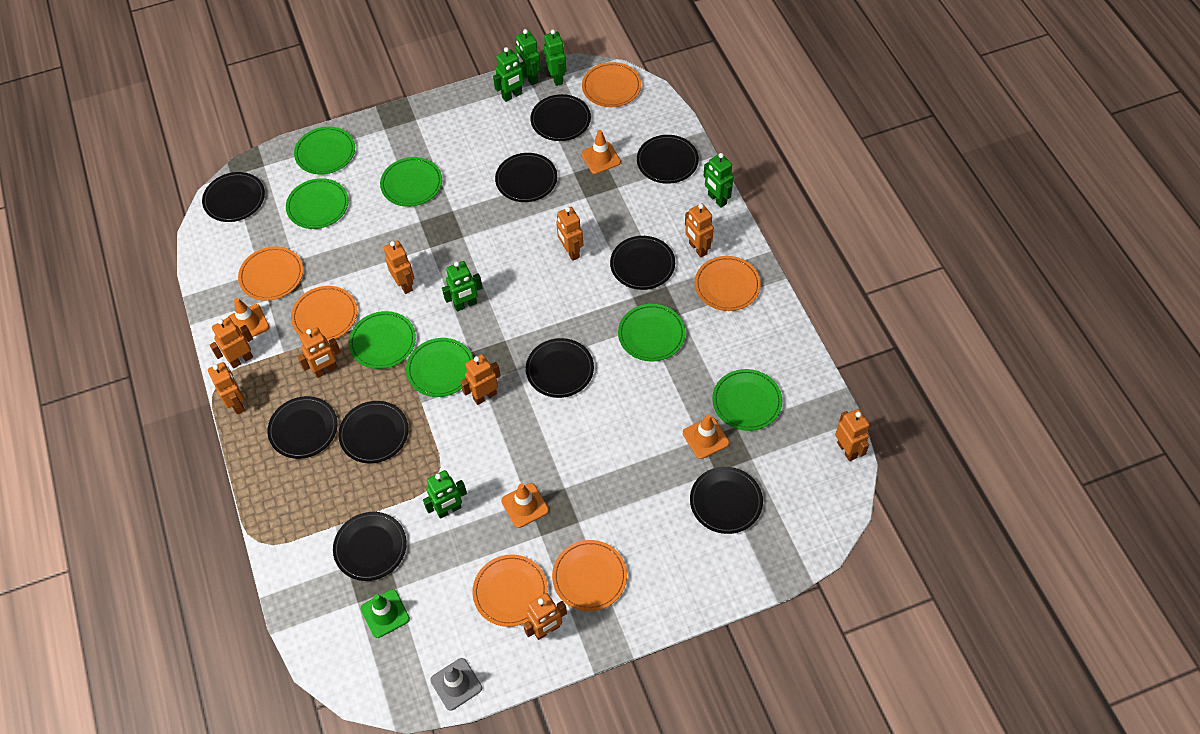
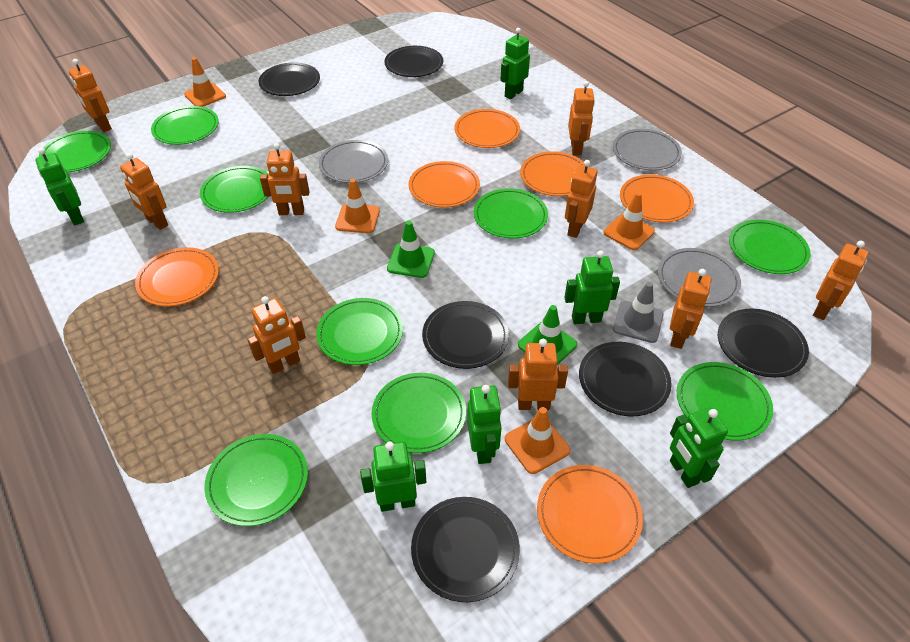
black plate: [202,172,265,222] [268,396,338,459] [333,512,407,581] [338,401,409,463] [495,153,557,202] [526,338,594,398] [531,94,591,141] [610,236,675,290] [637,135,699,184] [690,467,763,534] = 10 -> [259,63,320,96] [384,46,443,77] [411,497,520,602] [422,301,509,369] [579,342,672,417] [718,309,809,378] = 6
green plate: [286,178,349,229] [294,127,355,175] [349,311,416,369] [380,157,442,207] [406,338,473,397] [618,304,686,362] [712,369,782,431] = 7 -> [39,131,111,173] [151,106,219,145] [200,166,269,213] [204,434,308,526] [316,298,403,365] [372,373,466,453] [474,188,548,239] [677,362,773,441] [729,220,811,274] = 9
green traffic cone: [361,589,410,638] = 1 -> [387,221,435,278] [518,305,577,365] = 2
grey plate: none = 0 -> [319,140,388,183] [613,129,682,170] [658,248,741,307] = 3

